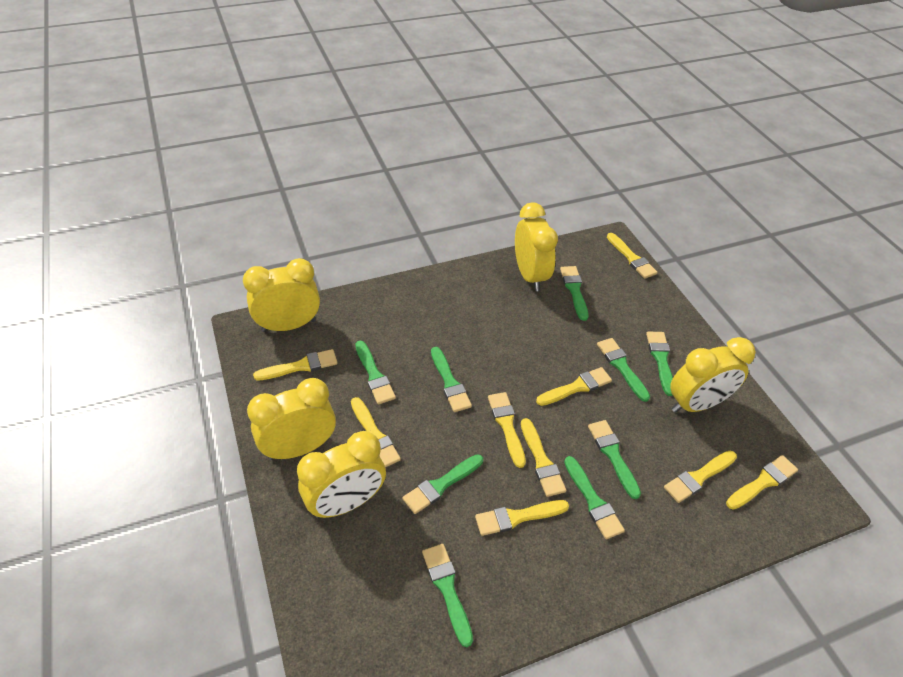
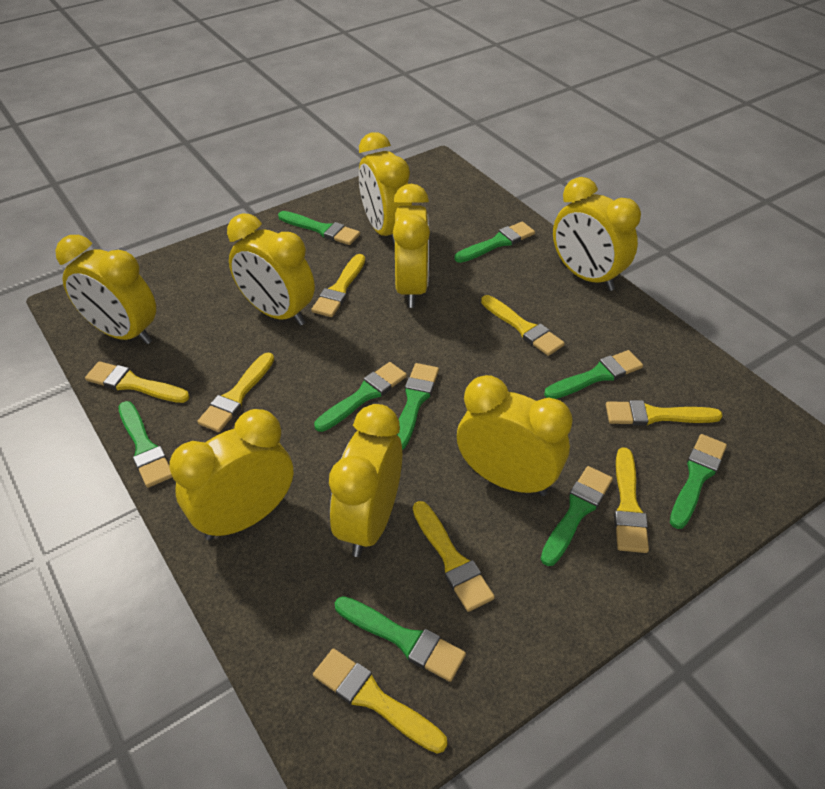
yellow brush: [253,349,338,381] [351,397,401,467] [475,500,569,536] [488,392,526,468] [521,418,566,497] [536,367,612,406] [607,233,658,279] [664,451,737,503] [726,455,798,510] = 9 -> [85,361,189,403] [197,352,274,432] [311,254,365,317] [313,648,447,754] [413,501,495,612] [481,295,565,356] [606,400,723,426] [614,447,649,553] = 8
yellow clock: [243,258,320,332] [247,378,336,460] [297,431,386,518] [515,202,558,291] [670,337,756,413] = 5 -> [55,235,156,344] [169,409,294,540] [227,213,315,326] [329,404,402,557] [359,132,412,246] [393,184,430,308] [457,375,573,496] [553,177,641,291] = 8

